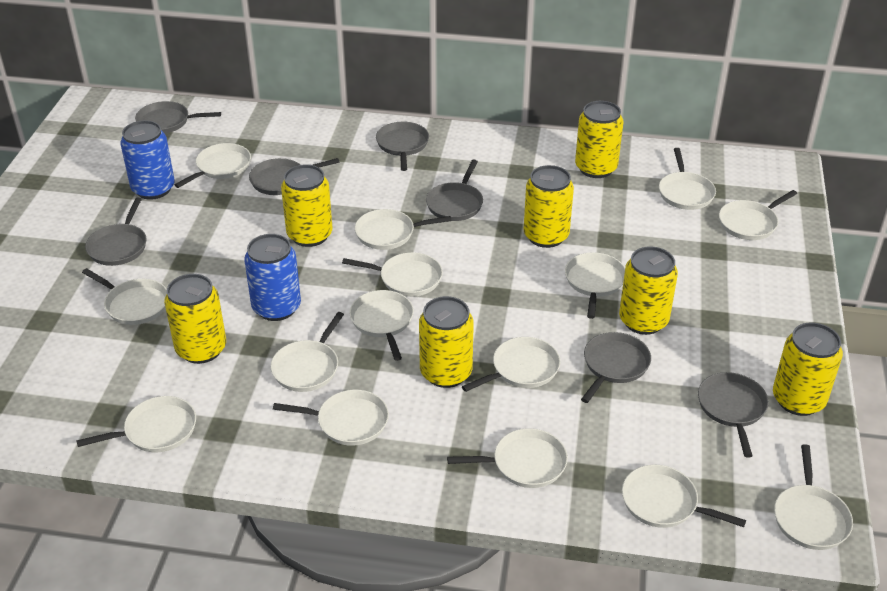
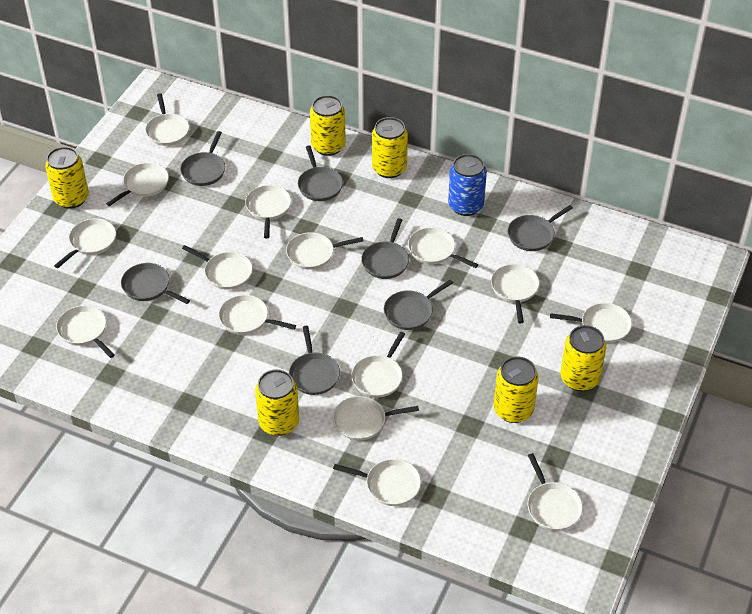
blue can: [120,120,175,200] [244,234,301,321] = 2 -> [448,154,487,216] = 1
yellow can: [164,274,226,364] [281,165,333,247] [419,296,474,388] [523,165,574,248] [575,101,624,178] [619,246,678,335] [773,322,843,416] = 7 -> [45,147,89,209] [255,369,299,436] [310,95,346,156] [372,117,408,178] [494,357,539,423] [560,325,606,391] = 6

